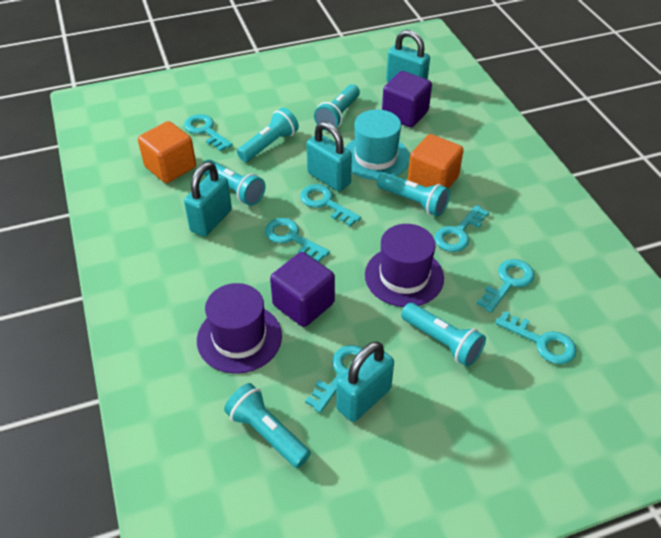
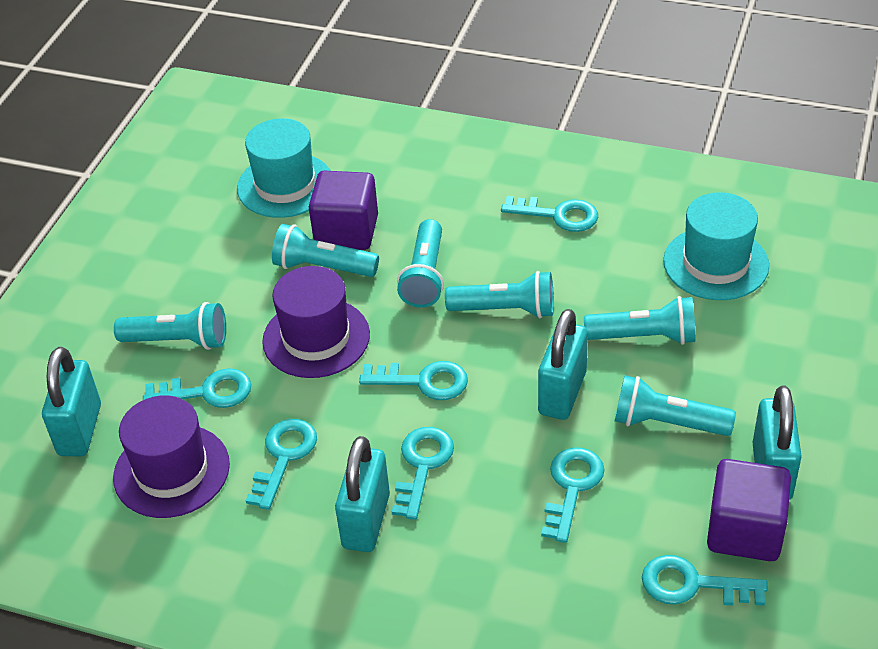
orange cube: [138,121,196,183] [408,134,464,188] = 2 -> none = 0
turquoise hat: [345,109,410,180] = 1 -> [237,118,331,218] [663,192,769,300] = 2

